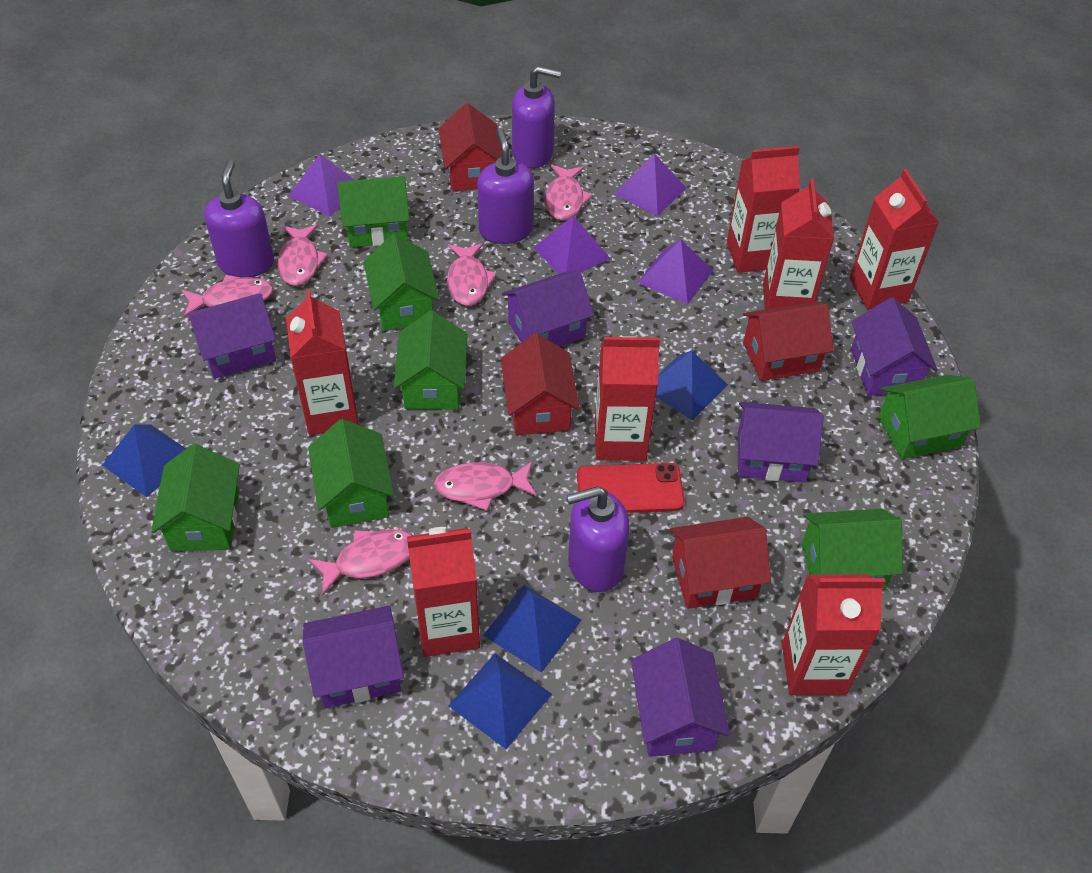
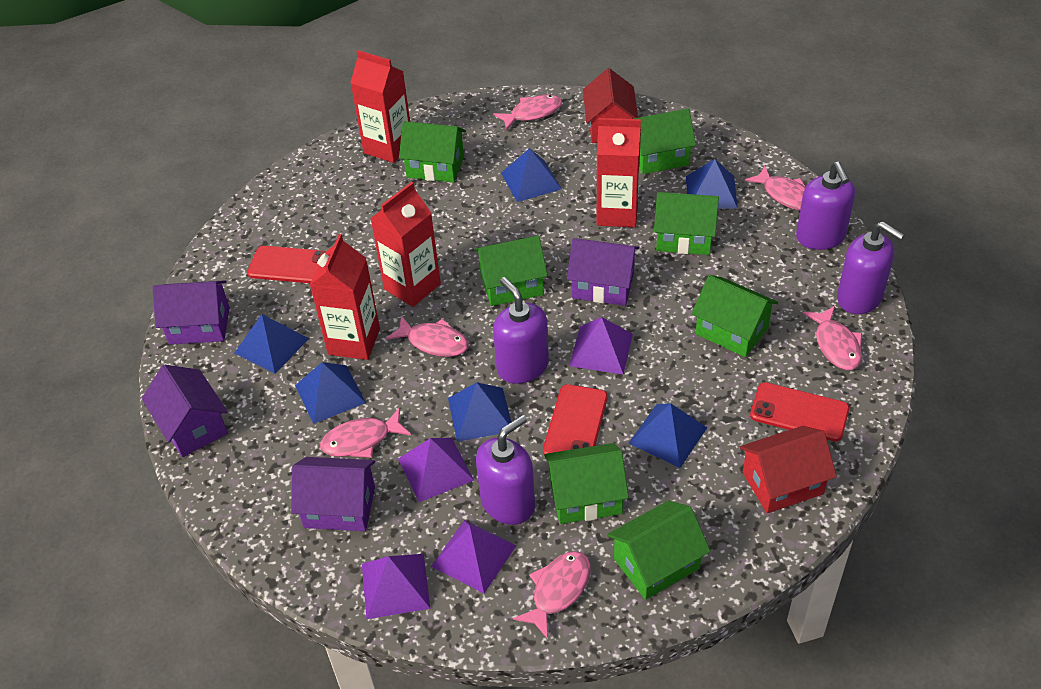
blue pyramid: [102,425,186,497] [448,653,552,749] [483,585,581,673] [656,351,728,420] = 4 -> [234,314,309,374] [295,362,366,424] [448,382,511,442] [501,148,562,202] [629,403,708,468] [686,159,738,209] = 6
purple house: [188,293,276,379] [303,606,404,708] [502,271,594,346] [631,638,730,757] [738,402,824,482] [851,297,938,396] = 6 -> [142,365,228,457] [153,280,230,345] [291,457,375,531] [567,238,639,306] = 4
red carton: [286,289,359,435] [407,527,480,657] [595,336,660,461] [727,146,800,273] [763,178,834,309] [782,574,885,695] [850,169,939,310] = 7 -> [310,234,380,360] [350,50,410,163] [370,182,441,307] [597,118,641,227] = 4
red house: [439,103,501,191] [501,333,580,435] [670,517,771,609] [743,303,834,381] = 4 -> [583,68,638,143] [739,426,837,513] = 2
red phone: [577,463,685,513] = 1 -> [247,246,326,283] [543,384,608,454] [750,382,849,442] = 3

